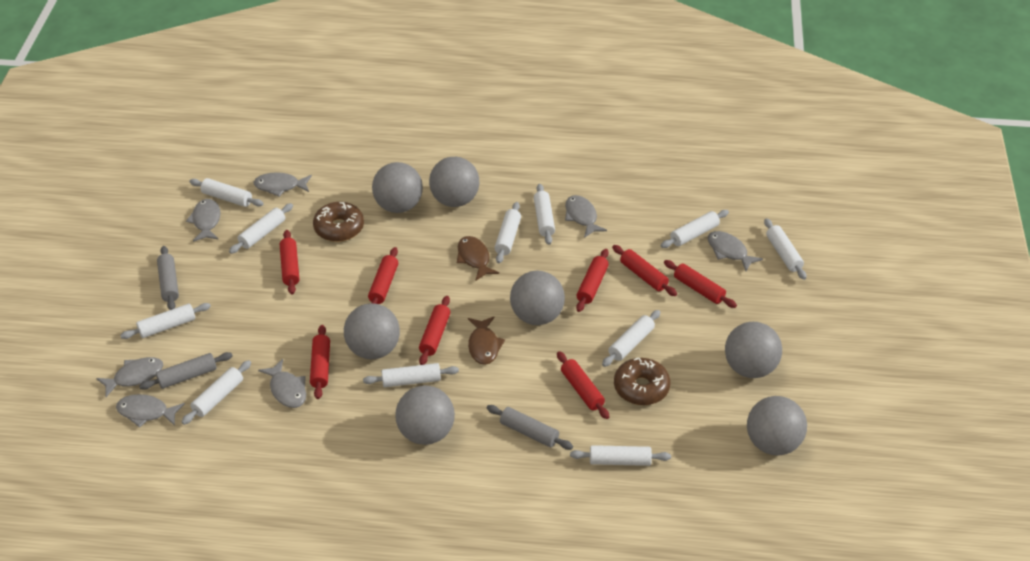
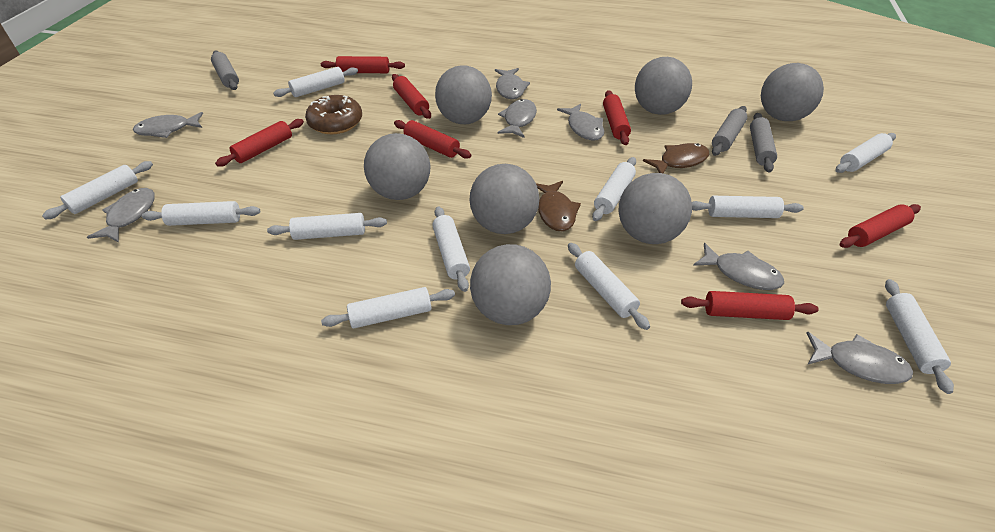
brown donut: [313,202,364,242] [614,358,671,405] = 2 -> [305,95,362,134] = 1
red rolling pin: [280,230,299,295] [310,325,330,399] [368,247,398,304] [419,296,450,365] [557,351,609,419] [576,249,609,312] [612,245,677,296] [664,260,737,308] = 8 -> [215,119,304,167] [321,56,405,73] [392,74,431,119] [394,120,471,159] [603,90,631,145] [681,291,819,320] [840,204,921,248] = 7

